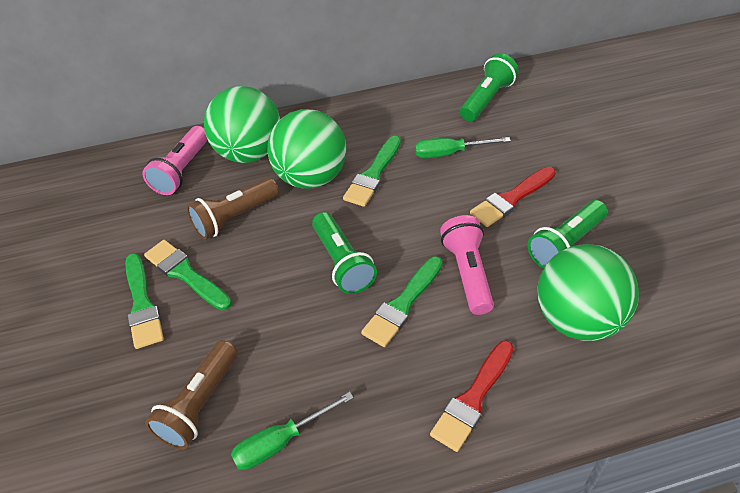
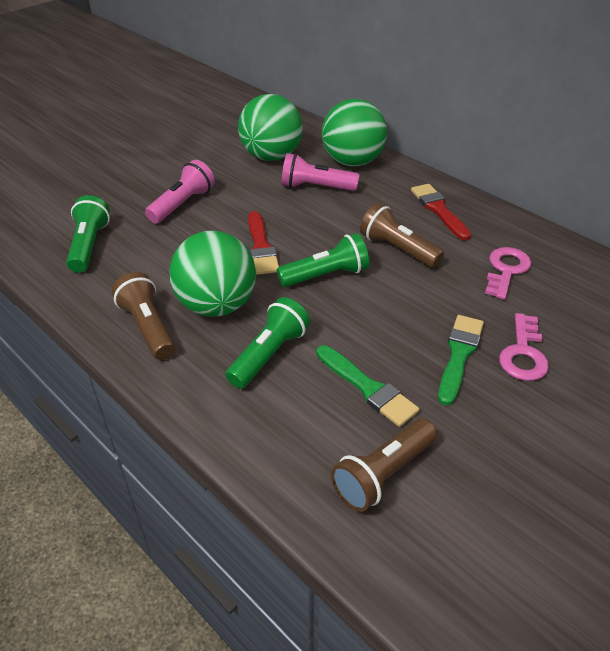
brown flashlight: [145,340,238,450] [187,178,279,240] = 2 -> [112,272,176,360] [331,419,437,512] [360,203,444,268] = 3
green brush: [125,253,164,349] [144,240,232,311] [343,136,401,207] [361,256,443,347] = 4 -> [317,345,419,427] [438,315,484,406] = 2
green screwdriver: [231,392,354,470] [415,137,511,158] = 2 -> none = 0
pink key: none = 0 -> [485,247,531,299] [499,313,549,381] = 2

